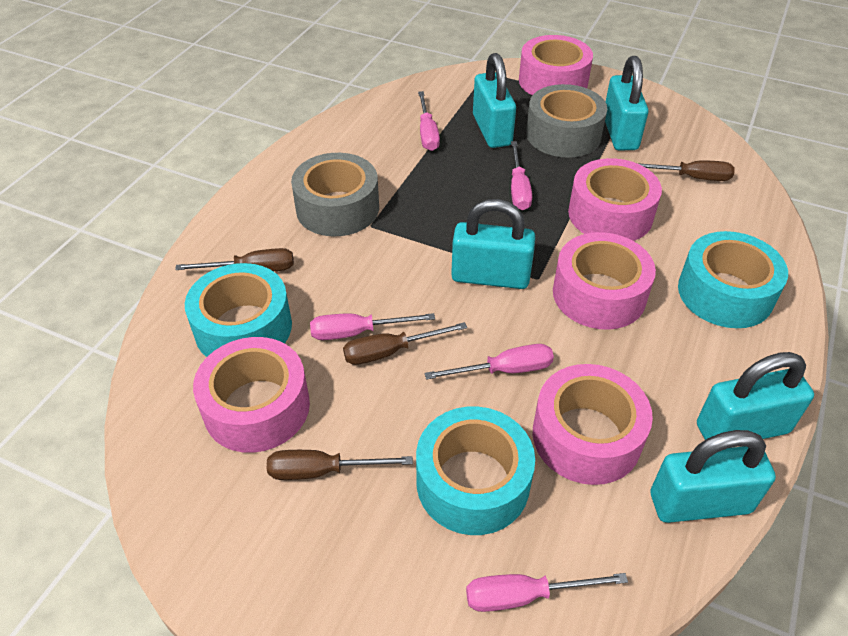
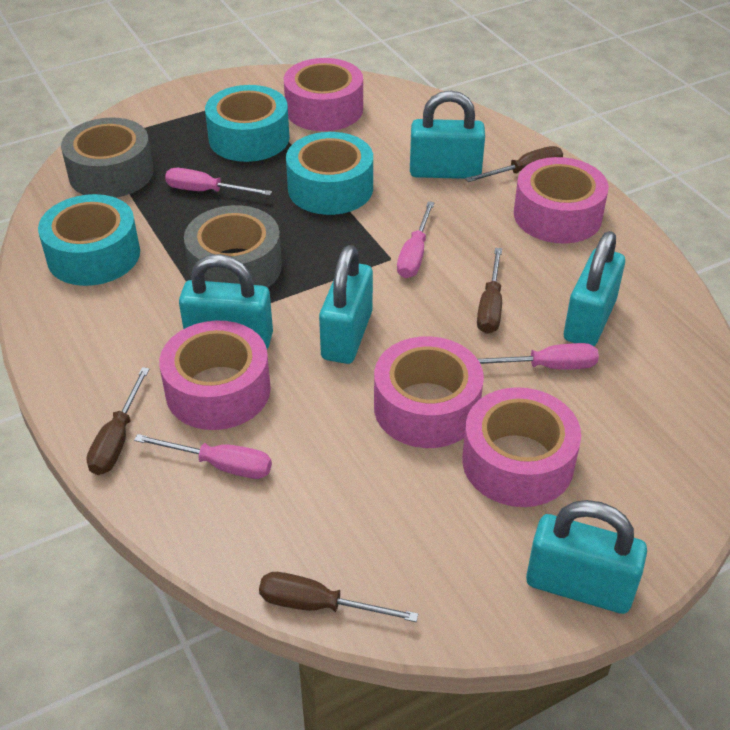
pink screwdriver: [310,313,435,340] [418,91,440,151] [425,344,554,380] [466,573,628,612] [511,141,532,210] = 5 -> [134,434,272,479] [165,168,272,196] [397,201,435,278] [478,343,599,369] = 4

